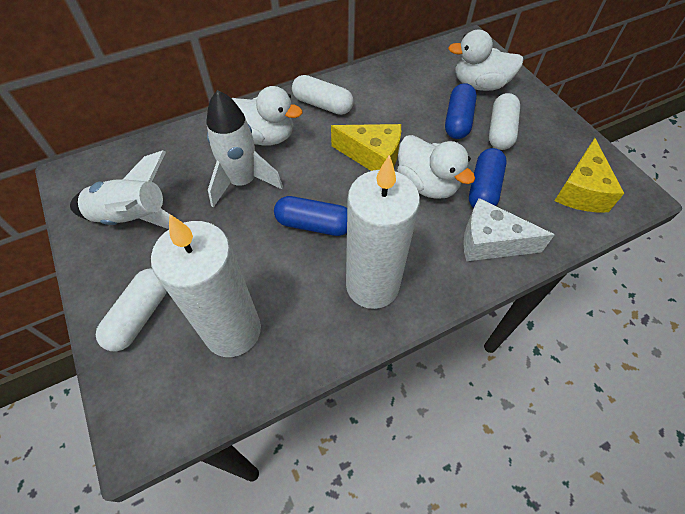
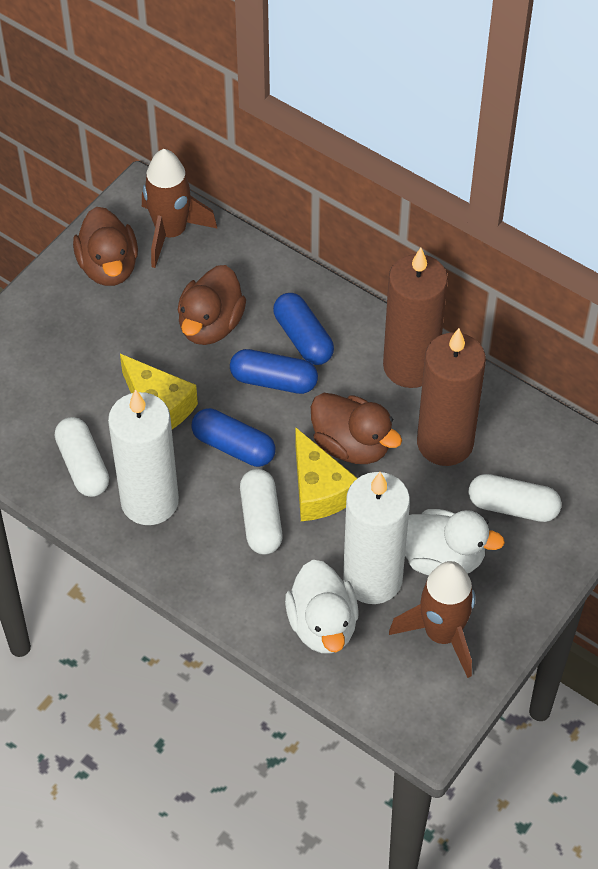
brown candle: none = 0 -> [383,248,448,388] [417,328,486,466] = 2
brown duck: none = 0 -> [73,207,138,286] [177,265,246,345] [311,393,402,464] = 3
brown rocket: none = 0 -> [142,149,218,268] [389,561,475,678] = 2
white cheese: [463,198,554,261] = 1 -> none = 0
white duck: [232,86,303,146] [397,135,475,199] [448,30,523,91] = 3 -> [285,560,359,654] [405,509,505,576] = 2
white rocket: [70,150,183,229] [206,90,283,208] = 2 -> none = 0

